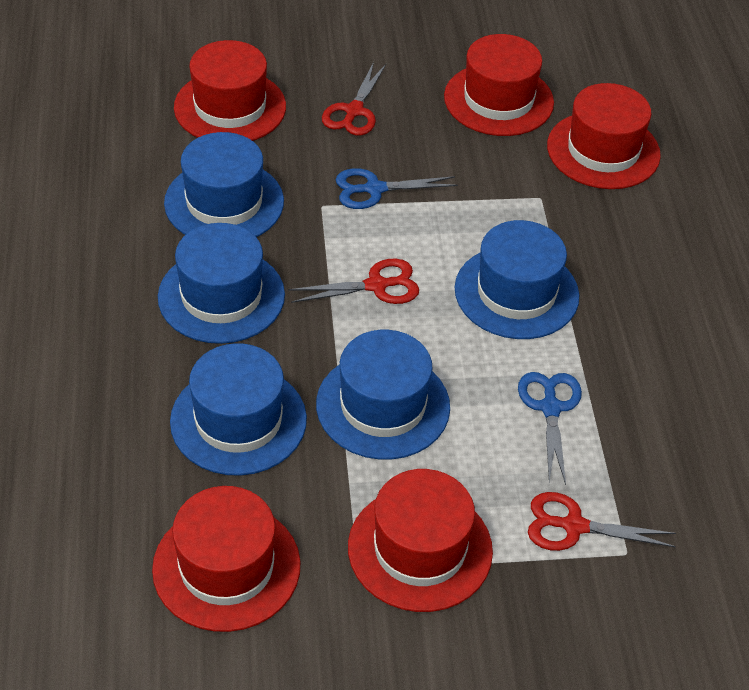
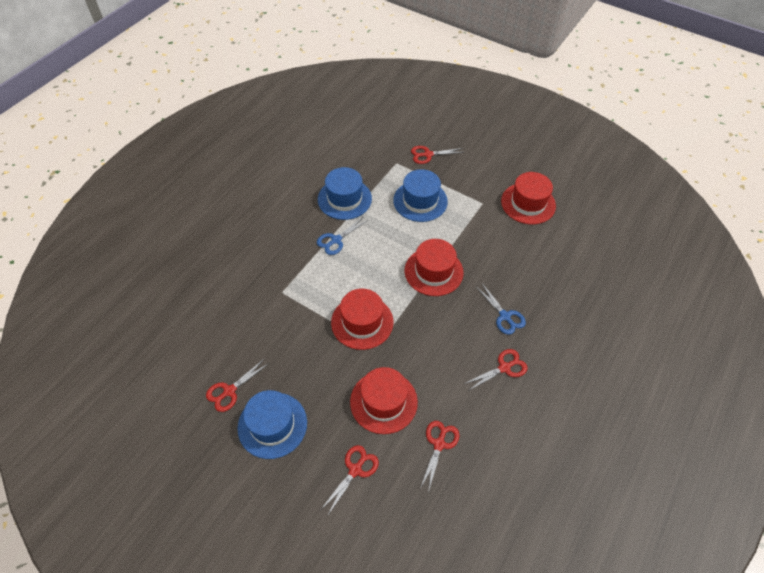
blue hat: [158,223,285,344] [164,132,284,237] [170,343,307,476] [316,330,450,459] [455,220,580,339] = 5 -> [237,390,307,459] [318,167,372,220] [393,169,448,222] = 3
red hat: [152,486,300,632] [174,40,286,141] [348,469,493,612] [444,34,554,136] [547,83,661,189] = 5 -> [331,289,393,350] [350,367,418,434] [405,239,464,296] [501,172,556,224] = 4
red scissors: [288,258,419,304] [322,62,386,136] [528,492,676,551] = 3 -> [206,359,268,412] [321,445,379,515] [411,146,463,164] [420,421,460,492] [464,349,528,391] = 5

